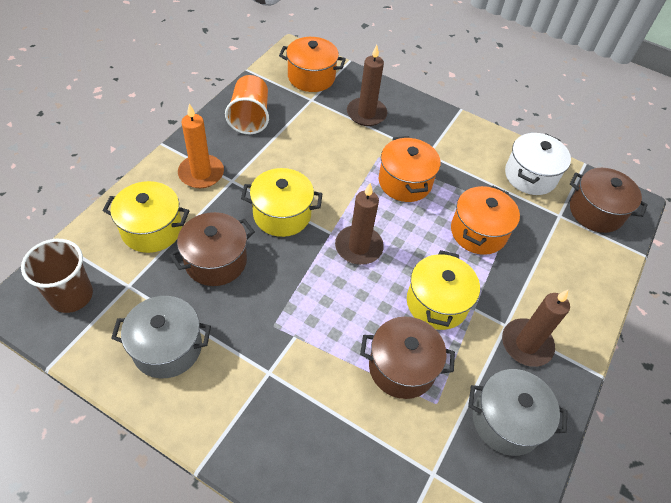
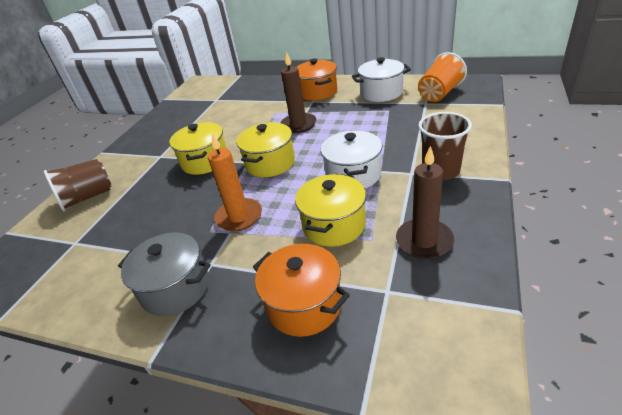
brown candle: [335,183,384,265] [347,45,387,126] [502,290,570,367] = 3 -> [281,52,317,133] [396,146,454,259] = 2
brown cup: [21,239,93,313] = 1 -> [44,159,112,211] [418,112,472,180] = 2
brown pot: [169,212,255,286] [360,316,455,399] [570,168,648,233] = 3 -> none = 0
grey pot: [111,296,211,378] [468,369,567,456] = 2 -> [118,232,211,316] = 1
orange pot: [279,37,346,92] [379,136,441,202] [451,186,520,255] = 3 -> [253,244,350,337] [297,58,337,101] = 2
white pot: [505,133,571,195] = 1 -> [321,131,382,188] [352,57,411,102] = 2

